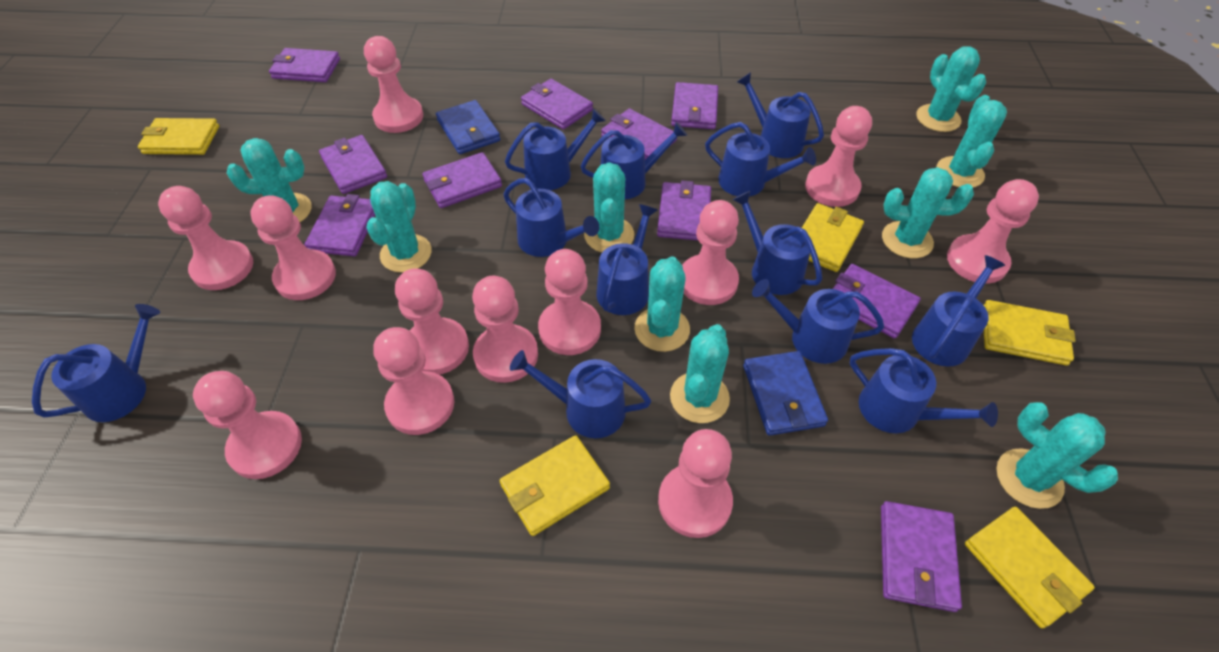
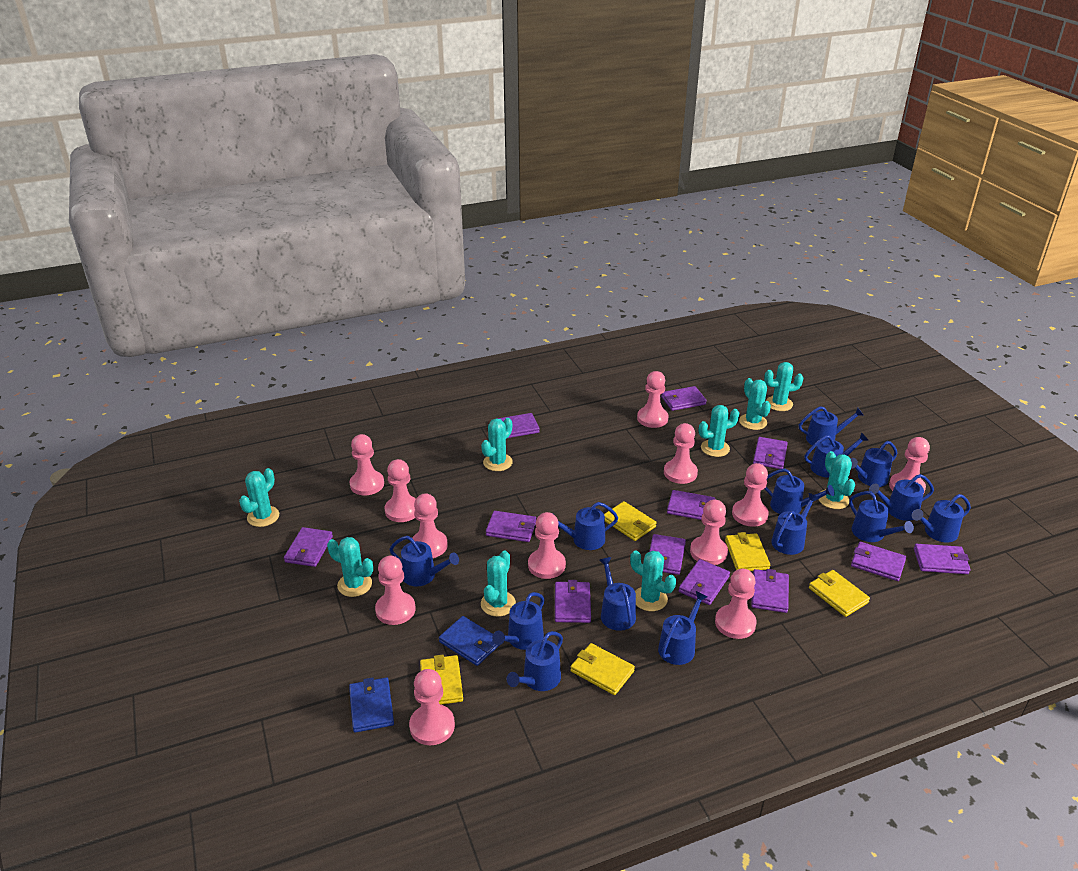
blue watering can: [32,304,160,422] [503,178,599,257] [505,108,606,190] [510,350,651,438] [581,122,687,199] [596,204,657,315] [705,122,816,197] [732,191,822,295] [737,72,824,158] [752,279,884,364] [850,348,998,433] [912,255,1005,367] = 12 -> [390,536,459,587] [492,592,545,650] [507,631,563,691] [552,502,618,550] [599,557,636,631] [658,591,708,665] [765,468,835,514] [771,493,819,555] [799,406,864,445] [804,432,869,478] [849,491,914,542] [850,441,897,487] [869,474,934,521] [912,494,971,543] = 14
purple wallet: [269,48,340,82] [304,194,375,256] [319,135,387,194] [422,152,502,208] [521,79,593,129] [601,108,677,159] [657,181,711,240] [671,82,718,129] [833,264,921,339] [881,501,962,612] = 10 -> [284,527,333,567] [486,511,536,542] [497,413,540,438] [555,580,591,623] [649,534,686,575] [661,386,707,411] [667,490,715,520] [679,559,730,605] [751,569,789,613] [753,437,788,469] [851,542,906,581] [914,544,970,574] = 12

